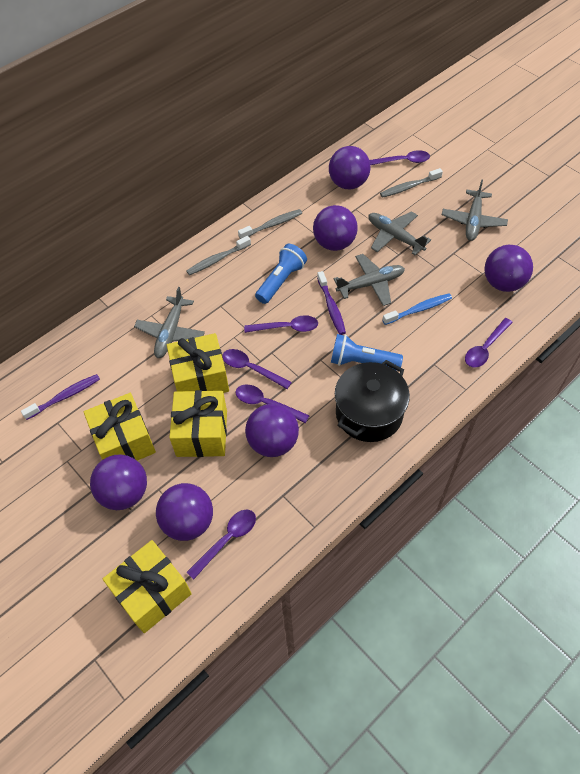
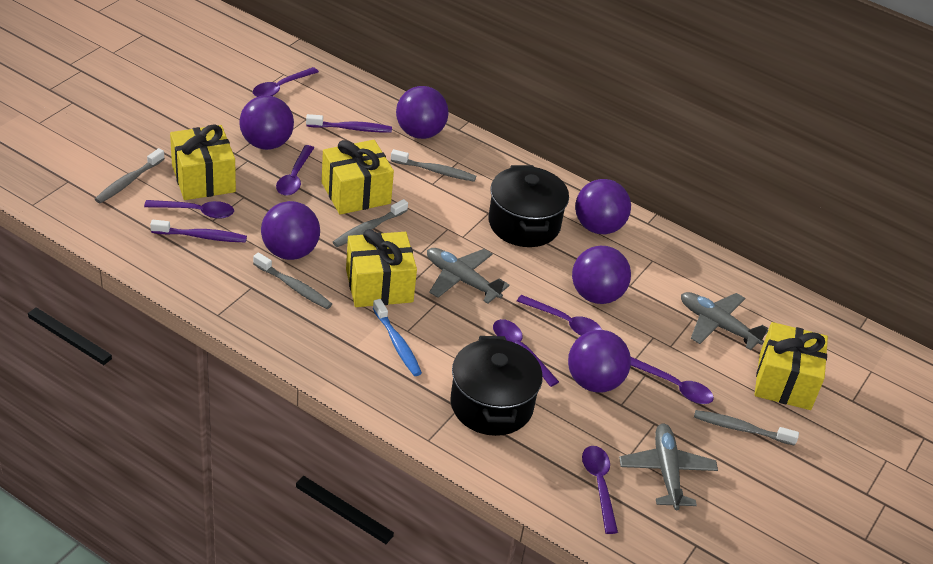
black pot: [335,360,410,442] = 1 -> [450,336,543,436] [488,165,569,247] = 2
blue flashlight: [255,244,307,304] [331,334,403,371] = 2 -> none = 0
grey plane: [134,287,205,358] [334,254,405,306] [369,211,431,255] [442,180,508,241] = 4 -> [427,248,510,304] [619,423,718,510] [681,292,768,350] = 3
grey toothbrush: [186,236,251,275] [238,209,302,239] [380,168,443,198] = 3 -> [95,148,165,203] [253,252,332,309] [333,199,408,247] [391,149,476,182] [694,410,799,446] = 5
purple spoon: [186,510,256,580] [222,349,292,389] [236,385,310,423] [244,315,318,333] [369,150,430,165] [465,318,513,368] = 6 -> [144,200,234,219] [253,67,319,97] [276,145,314,196] [493,319,559,387] [517,295,602,335] [582,446,618,534] [631,357,714,404] = 7

